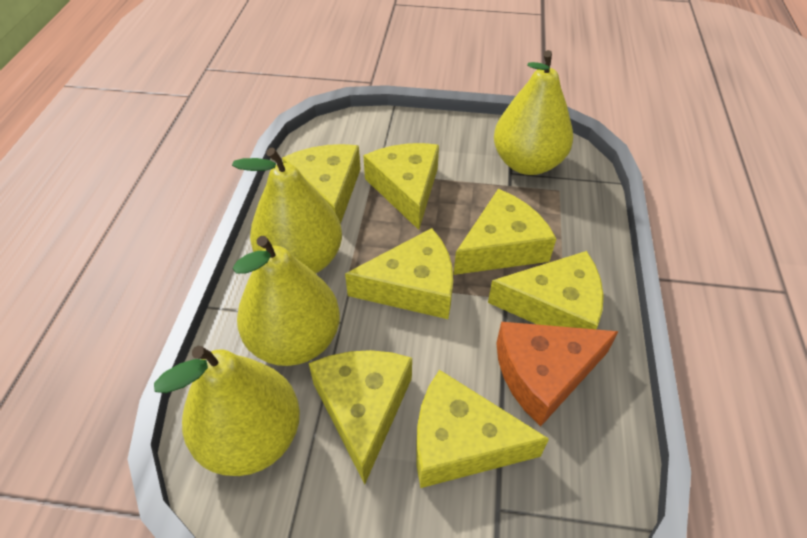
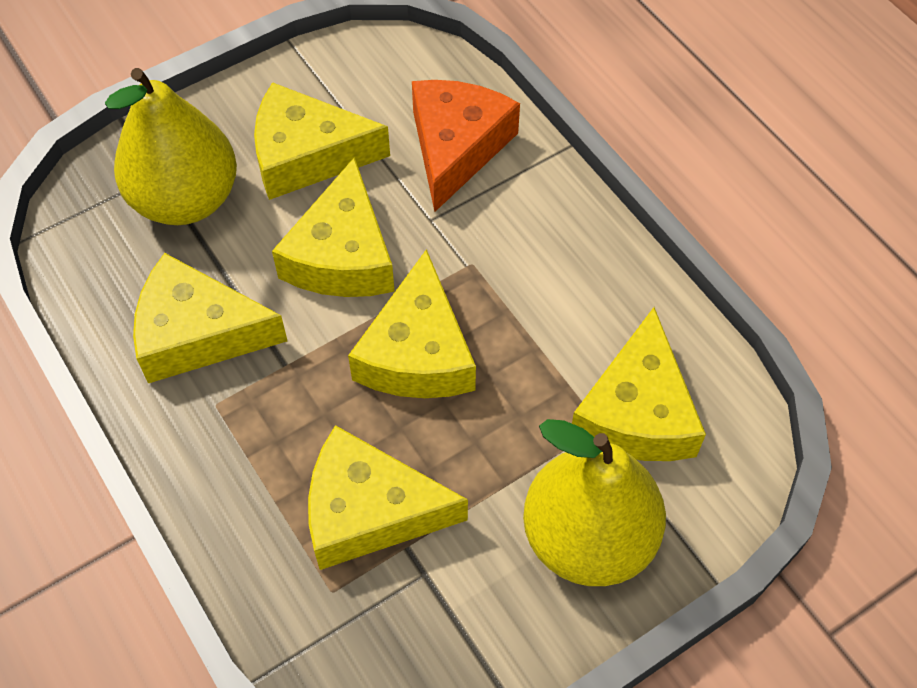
yellow cheese: [282,144,361,224] [309,350,412,484] [345,228,453,319] [363,143,439,230] [416,370,549,488] [453,189,556,275] [488,251,604,329] = 7 -> [133,253,287,383] [254,82,390,200] [272,157,395,297] [308,425,468,570] [348,249,476,398] [572,307,706,461] = 6
yellow pear: [154,346,300,476] [232,148,342,274] [233,236,340,366] [494,50,573,175] = 4 -> [105,68,237,225] [523,419,666,586] = 2

